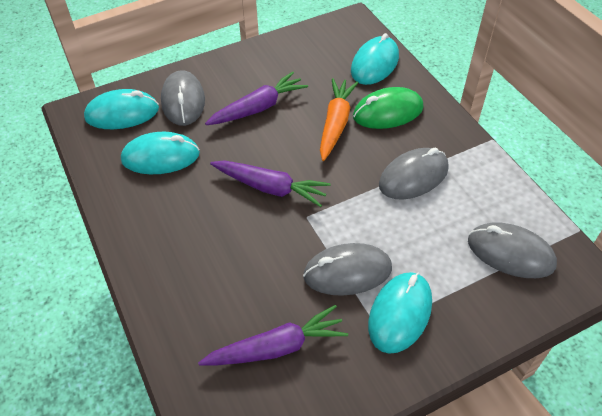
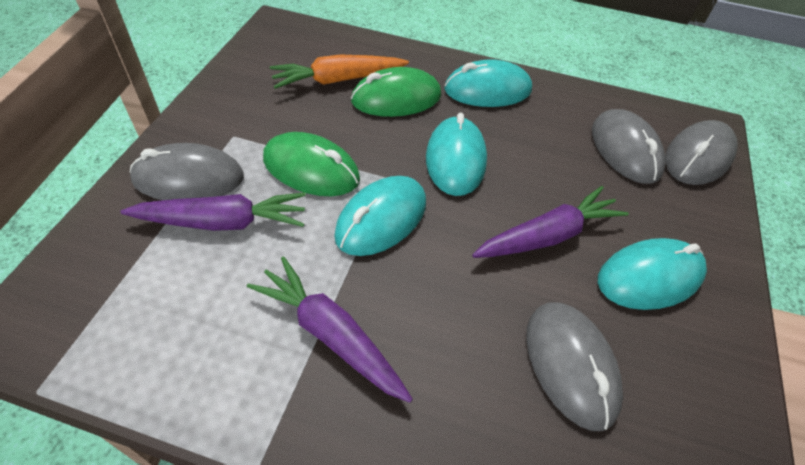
green mouse: [353,87,424,129] = 1 -> [263,132,360,196] [351,67,441,117] = 2

